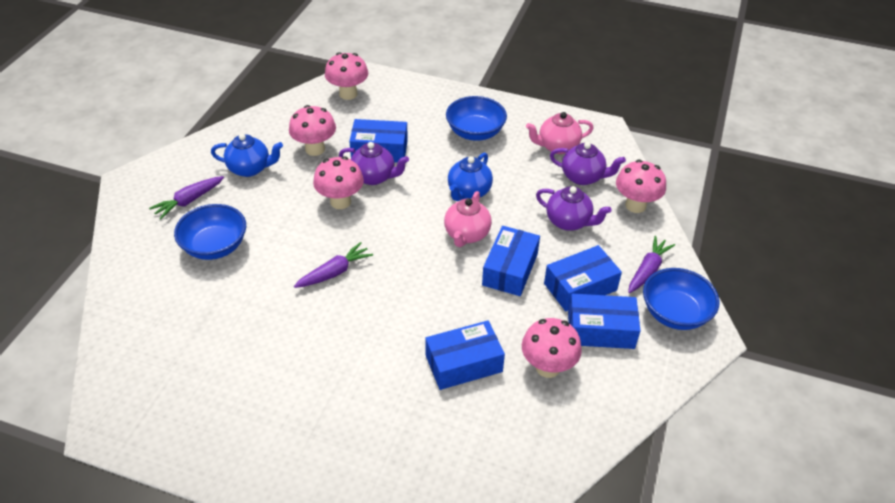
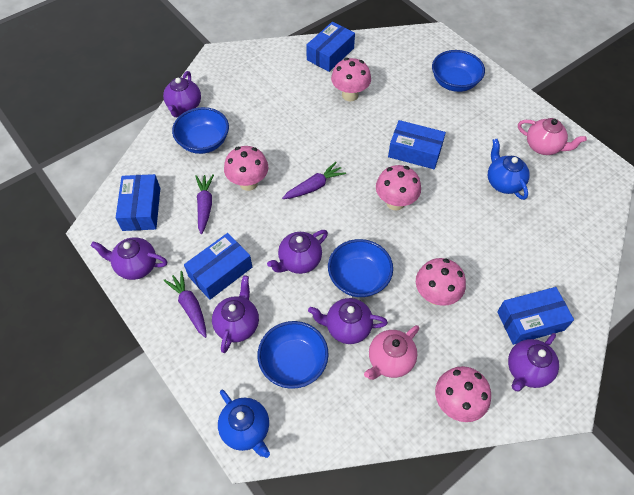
blue bowl: [174,204,246,260] [446,96,507,141] [643,268,720,330] = 3 -> [172,107,229,154] [258,321,329,389] [328,239,393,297] [432,50,485,92] = 4
purple teapot: [339,142,409,185] [536,186,612,231] [550,142,626,185] = 3 -> [91,237,167,280] [163,71,201,117] [212,275,259,353] [267,230,328,274] [308,298,388,344] [508,333,559,391] = 6

